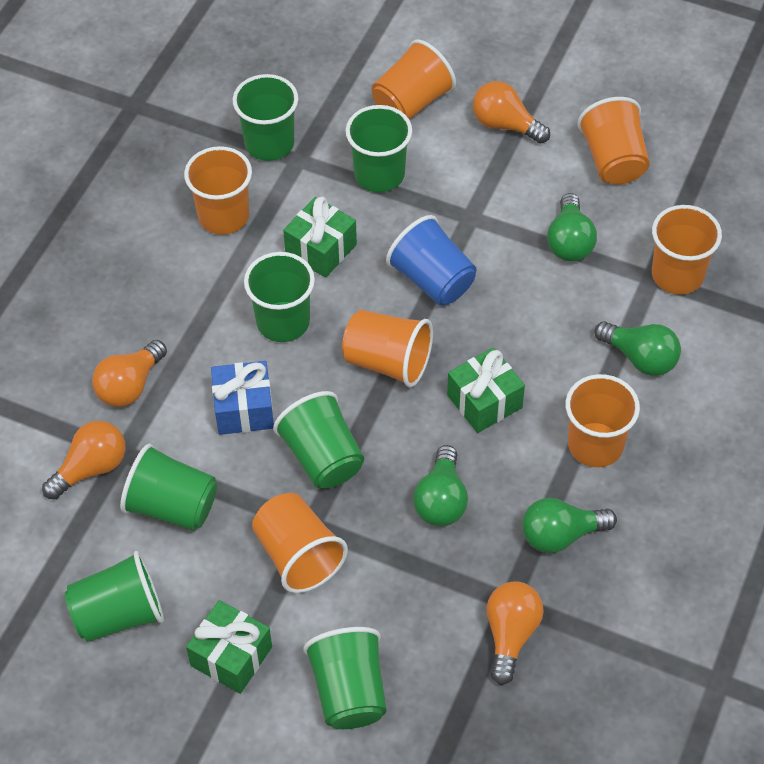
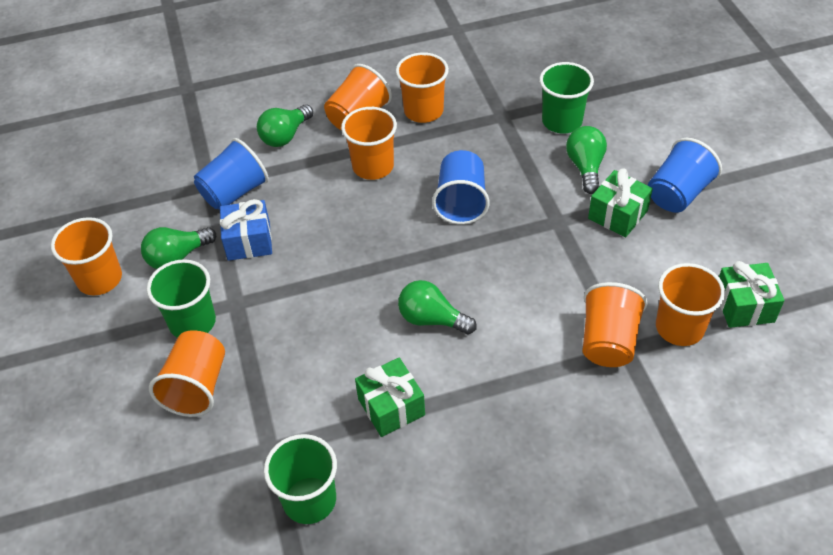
blue cup: [386,215,477,306] = 1 -> [194,138,269,210] [432,150,490,225] [648,138,722,213] = 3
green cup: [65,551,164,642] [120,444,217,531] [233,74,298,161] [244,252,315,342] [273,391,364,489] [303,627,387,729] [346,105,412,192] = 7 -> [147,259,216,338] [264,434,337,524] [539,62,594,133] = 3
orange light bulb: [42,420,126,500] [92,340,167,407] [473,81,550,144] [486,581,544,685] = 4 -> none = 0

